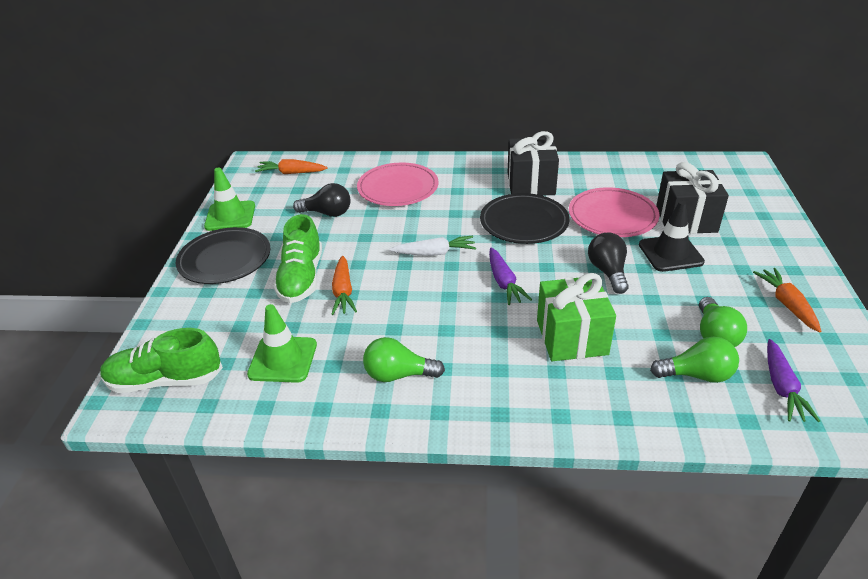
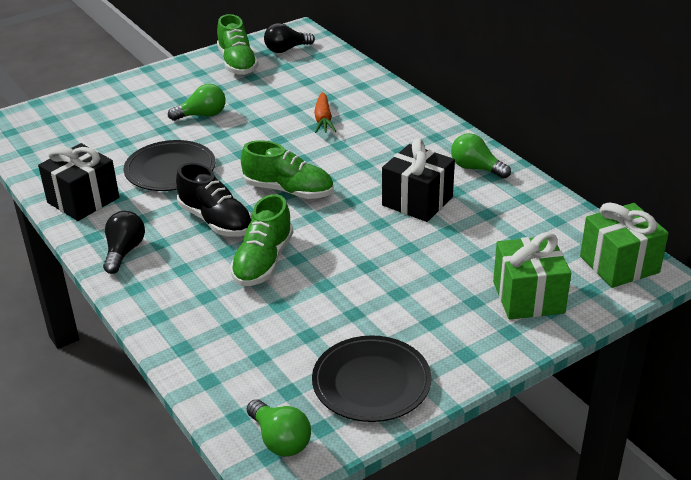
black shoe: none = 0 -> [176,163,252,237] = 1
black traffic cone: [639,201,705,272] = 1 -> none = 0
green gift: [537,273,616,361] = 1 -> [493,232,571,320] [580,202,669,288] = 2
green shoe: [100,328,223,393] [274,214,322,303] = 2 -> [217,14,258,75] [230,194,293,286] [241,140,333,199] = 3
green traffic cone: [204,168,255,231] [247,304,317,383] = 2 -> none = 0
orange carrot: [255,159,328,174] [331,256,357,315] [753,268,821,333] = 3 -> [314,92,336,133] = 1
pink plate: [357,163,439,206] [569,187,659,237] = 2 -> none = 0
purple carrot: [489,248,532,305] [767,339,820,422] = 2 -> none = 0
white carrot: [389,236,476,256] = 1 -> none = 0

